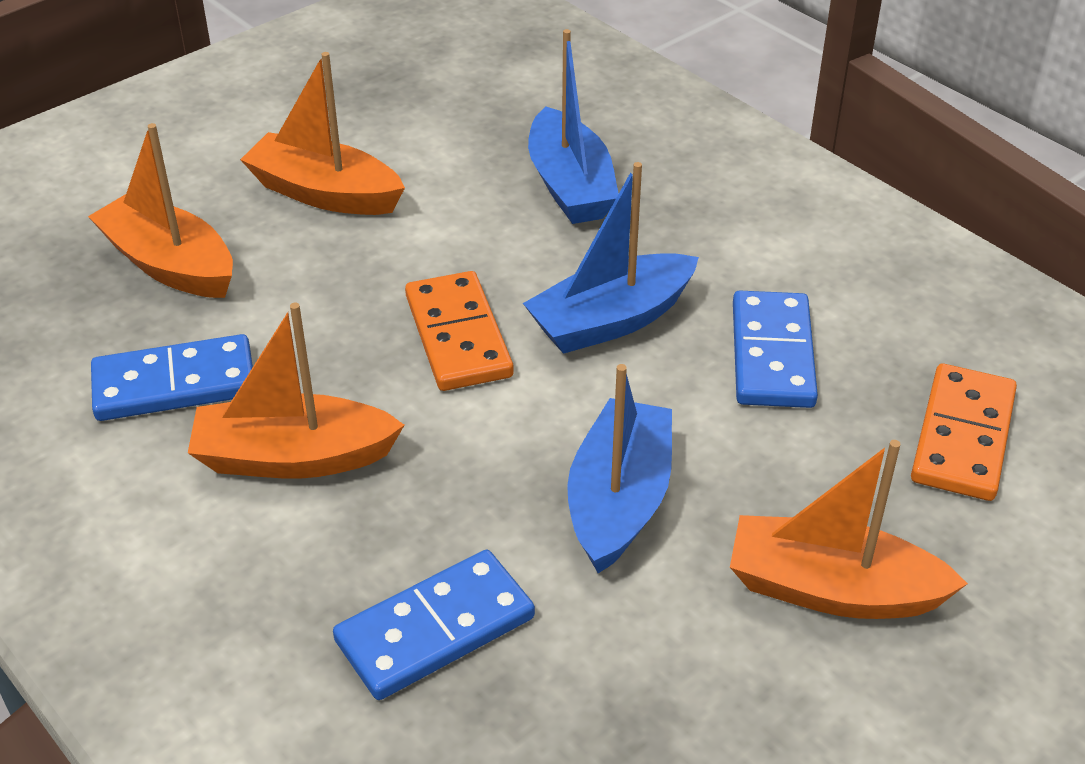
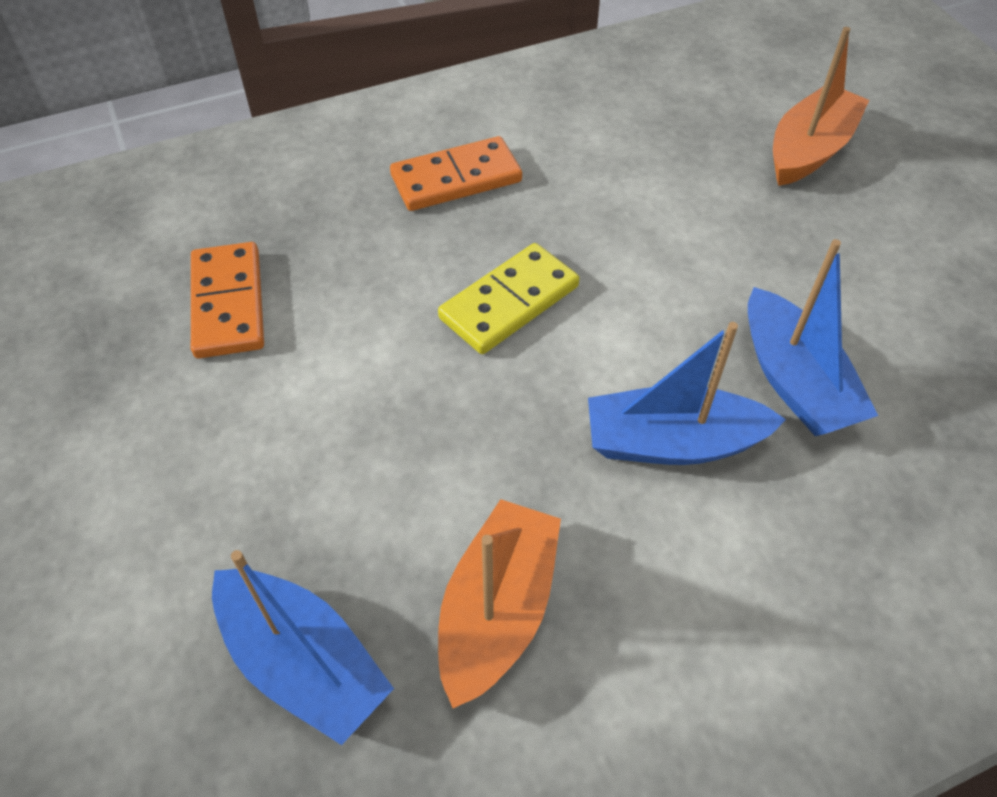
blue domino: [91,334,253,421] [333,550,535,700] [733,291,818,408] = 3 -> none = 0
orange boat: [88,123,233,298] [188,302,404,479] [240,52,405,215] [730,440,968,619] = 4 -> [438,499,561,708] [773,27,869,186] = 2
yellow domino: none = 0 -> [438,243,580,354] = 1

